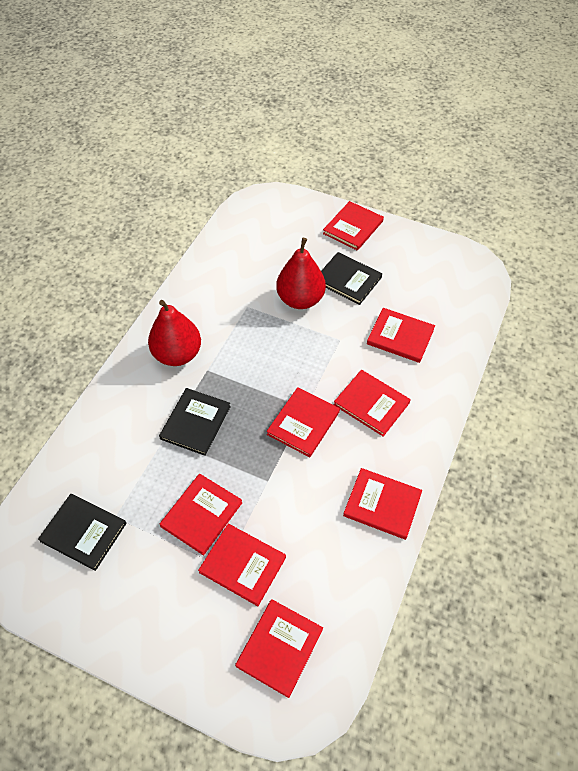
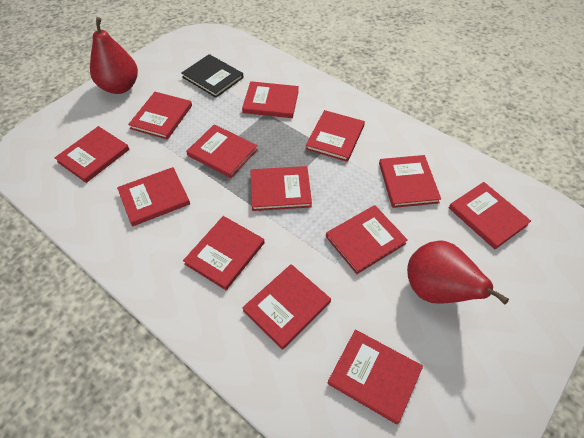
black book: [38,494,127,571] [159,388,231,456] [321,252,382,305] = 3 -> [181,54,244,98] = 1
red book: [159,474,242,555] [198,524,286,606] [235,599,323,698] [267,387,340,457] [323,201,384,251] [334,370,411,437] [343,468,422,540] [367,308,435,363] = 8 -> [54,126,130,183] [117,167,190,226] [128,92,192,140] [183,216,265,290] [186,124,258,178] [242,81,299,118] [242,264,331,350] [250,166,312,211] [306,110,365,162] [326,205,408,274] [328,329,423,424] [379,155,441,208] [449,182,531,249] = 13

